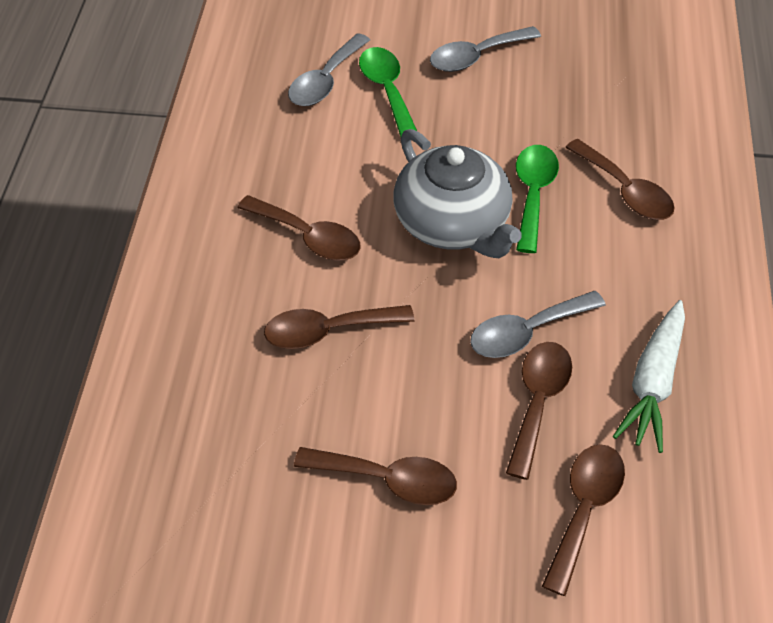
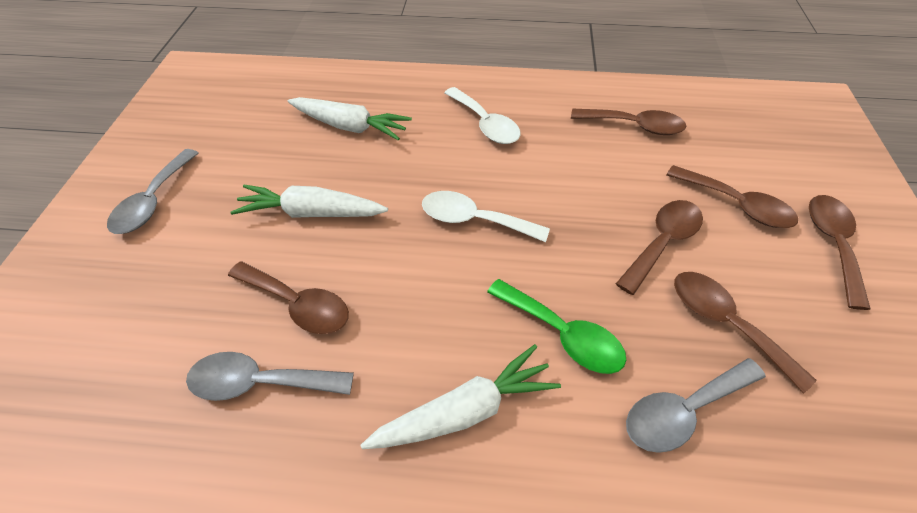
green spoon: [359,47,418,137] [516,145,559,253] = 2 -> [487,279,626,374] = 1
grey teapot: [394,129,522,258] = 1 -> none = 0
white carrot: [613,300,685,453] = 1 -> [230,185,388,218] [288,97,412,141] [361,344,561,449] = 3
white spoon: none = 0 -> [422,191,550,242] [444,87,521,144] = 2

